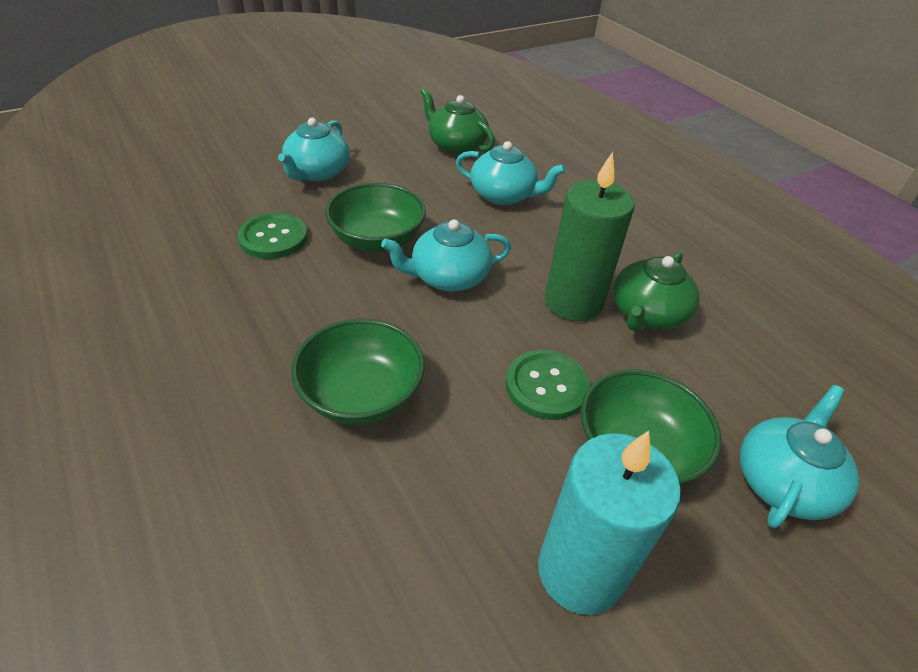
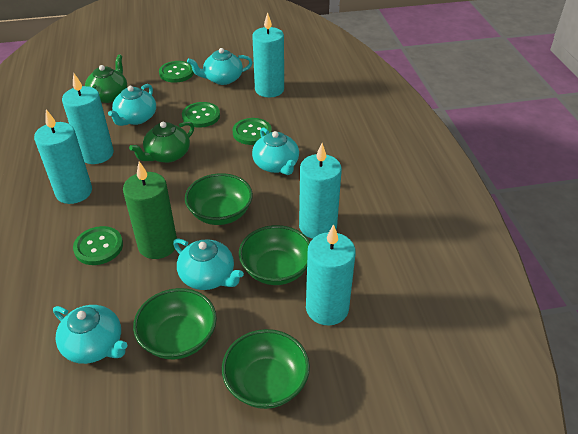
green bowl: [291,319,425,425] [325,183,426,252] [581,369,722,484] = 3 -> [133,288,217,359] [185,173,253,225] [222,329,310,409] [239,225,310,285] = 4
green button: [238,213,308,259] [506,350,590,420] = 2 -> [73,226,123,265] [159,61,194,83] [182,102,220,128] [233,118,272,145] = 4
turquoise candle: [538,431,681,615] = 1 -> [34,110,92,204] [62,73,114,164] [252,12,284,97] [299,143,342,239] [306,224,356,326] = 5
turquoise teapot: [278,118,350,181] [381,219,511,292] [456,141,566,205] [740,385,859,528] = 4 -> [53,305,127,364] [108,84,156,126] [173,238,244,290] [187,48,253,85] [252,127,299,175] = 5

